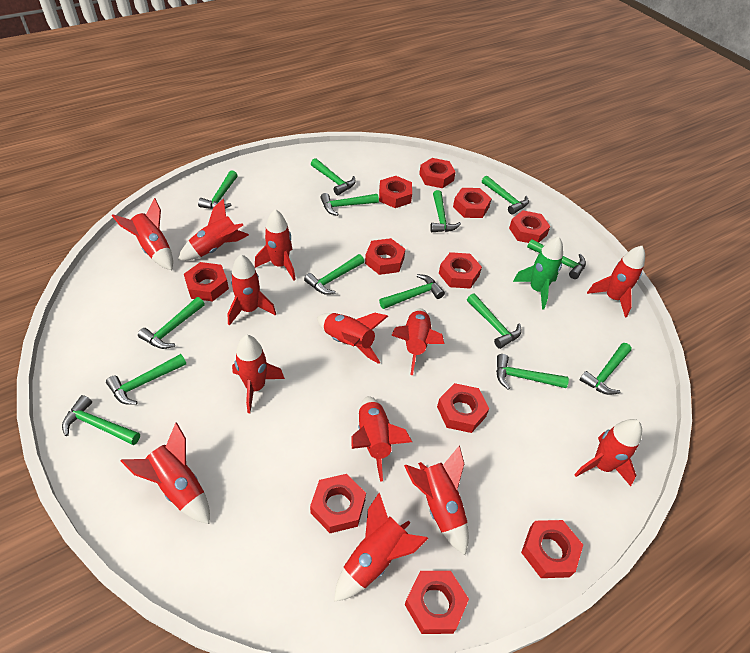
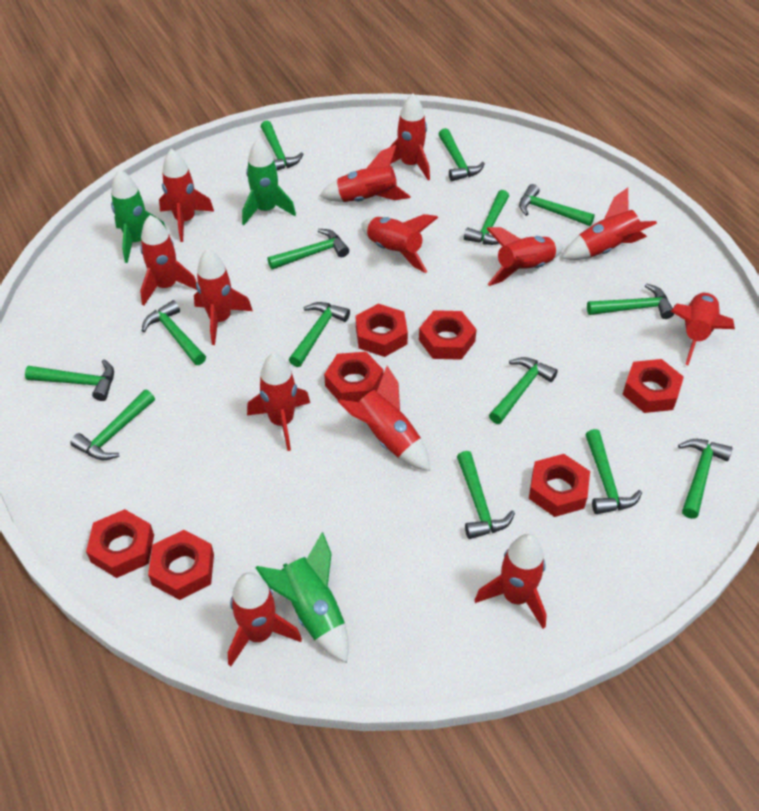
green rocket: [513,237,563,309] = 1 -> [111,169,166,263] [242,138,296,225] [255,532,349,663] = 3
red nut: [184,262,229,301] [310,474,366,533] [365,238,406,275] [379,176,412,208] [404,571,469,634] [419,158,456,188] [437,383,489,433] [439,252,482,289] [453,188,492,218] [509,210,551,243] [521,520,583,578] = 11 -> [86,509,154,578] [148,530,214,600] [324,352,383,402] [356,304,408,357] [419,310,477,360] [529,454,590,517] [622,359,684,413] = 7

